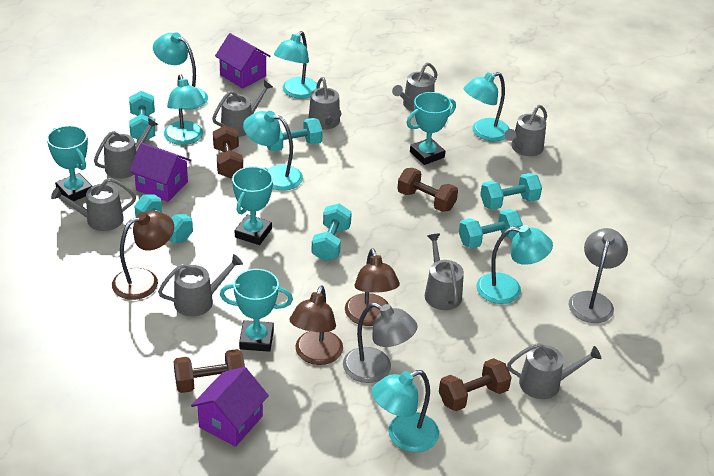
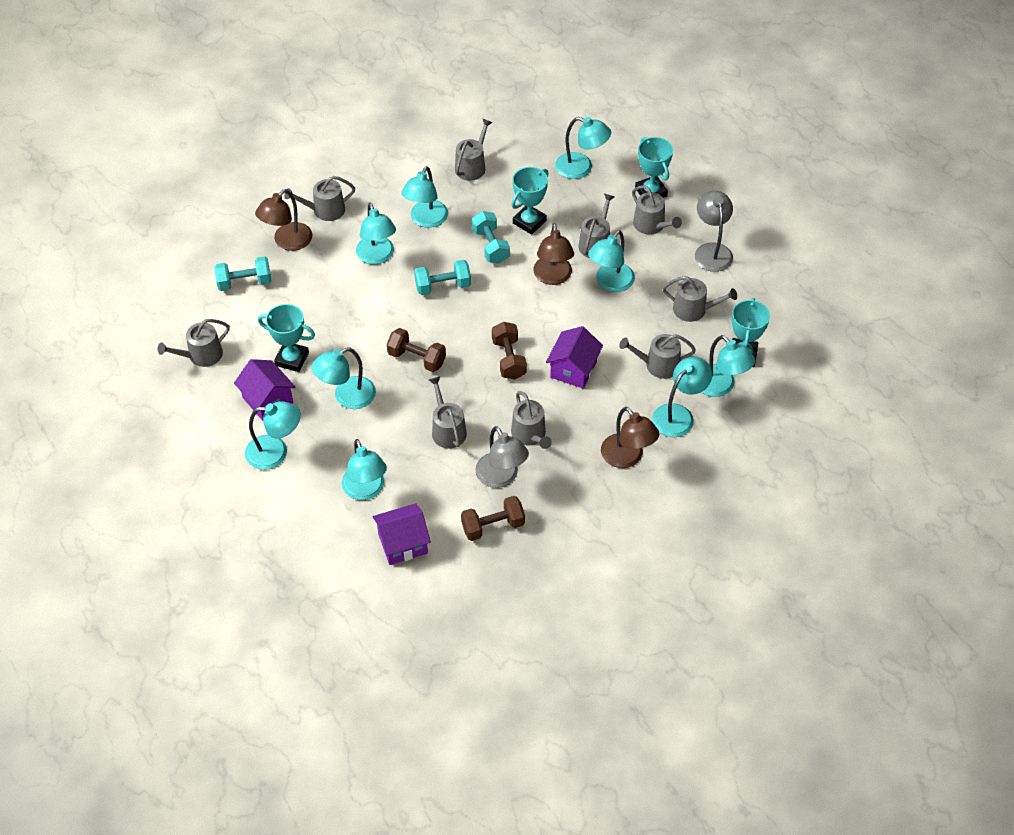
brown dumbbell: [173,349,245,393] [213,125,243,178] [397,168,458,212] [439,358,512,411] = 4 -> [387,328,446,372] [461,496,525,541] [492,322,527,380] = 3
turquoise dumbbell: [129,91,155,141] [134,195,193,243] [267,118,323,152] [311,203,352,261] [459,209,523,248] [480,173,542,210] = 6 -> [214,256,271,291] [414,260,471,295] [472,211,510,264] = 3
turquoise lamp: [153,32,208,109] [164,74,205,145] [243,111,303,191] [274,31,317,99] [371,370,439,452] [464,72,510,141] [476,225,553,304] = 7 -> [245,401,301,470] [311,347,376,409] [342,439,387,500] [356,203,396,265] [401,166,448,228] [555,117,611,179] [588,230,635,292] [652,357,712,437] [701,335,755,397] = 9

